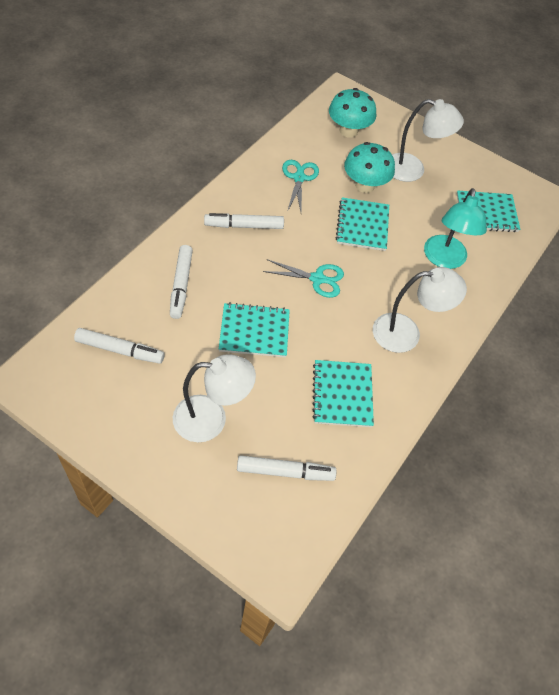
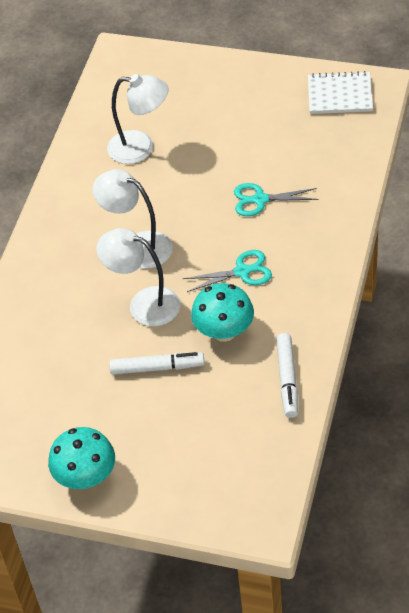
turquoise lamp: [424,188,487,269] = 1 -> none = 0
turquoise notebook: [219,302,290,357] [312,360,374,427] [336,197,389,251] [457,191,520,233] = 4 -> none = 0
white marker: [74,328,165,364] [170,245,193,319] [204,213,284,229] [237,455,336,481] = 4 -> [109,352,205,374] [276,333,298,418] = 2
white notebook: none = 0 -> [308,71,373,114] = 1

